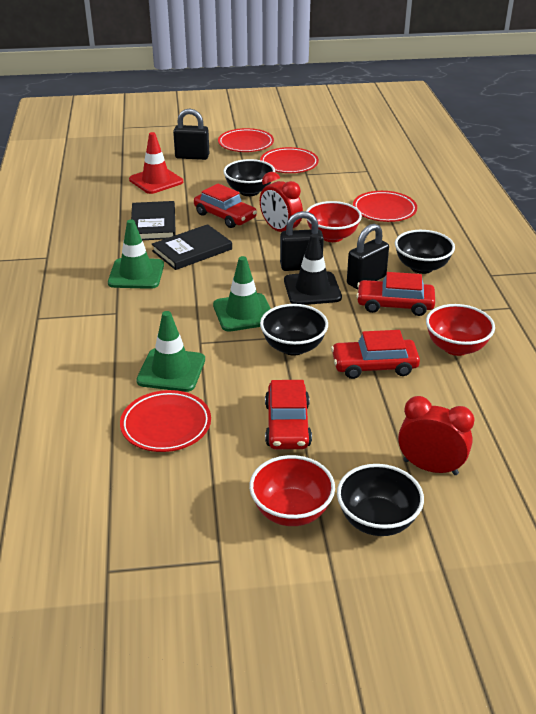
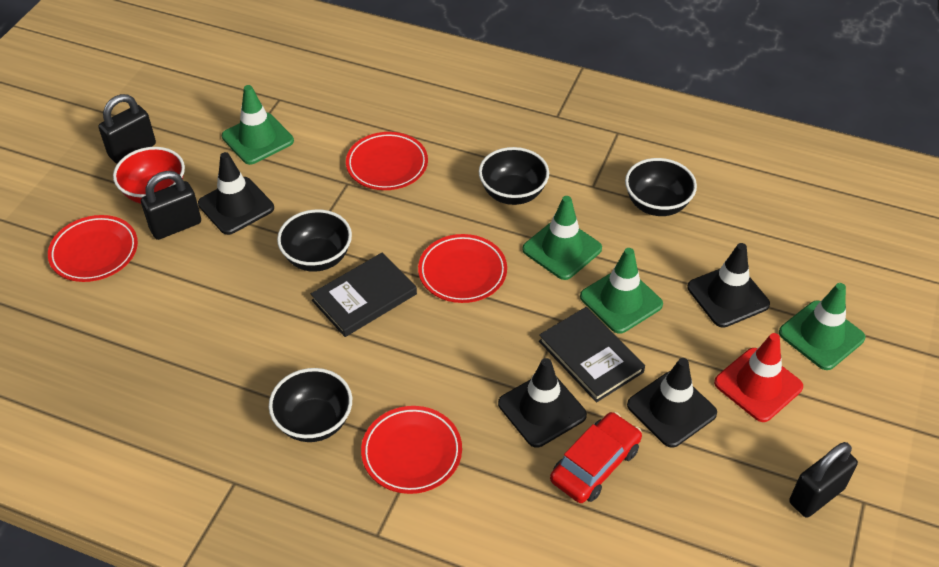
black traffic cone: [284,234,342,305] = 1 -> [198,152,274,235] [498,358,587,448] [627,358,717,448] [687,243,770,328] = 4
green traffic cone: [108,219,164,289] [136,311,205,392] [213,256,271,332] = 3 -> [222,85,294,165] [522,196,602,280] [580,248,663,334] [779,283,865,370] = 4
red bowl: [249,455,335,526] [306,201,362,242] [426,304,495,356] = 3 -> [113,147,185,204] = 1
red car: [194,183,257,228] [265,380,312,449] [331,330,420,379] [356,272,435,316] = 4 -> [550,412,642,503] = 1
red clock: [260,172,303,232] [398,396,474,475] = 2 -> none = 0

